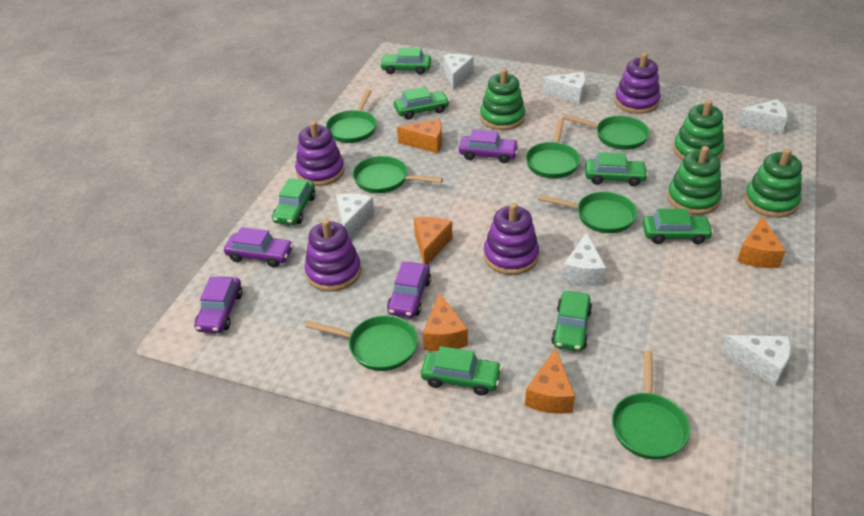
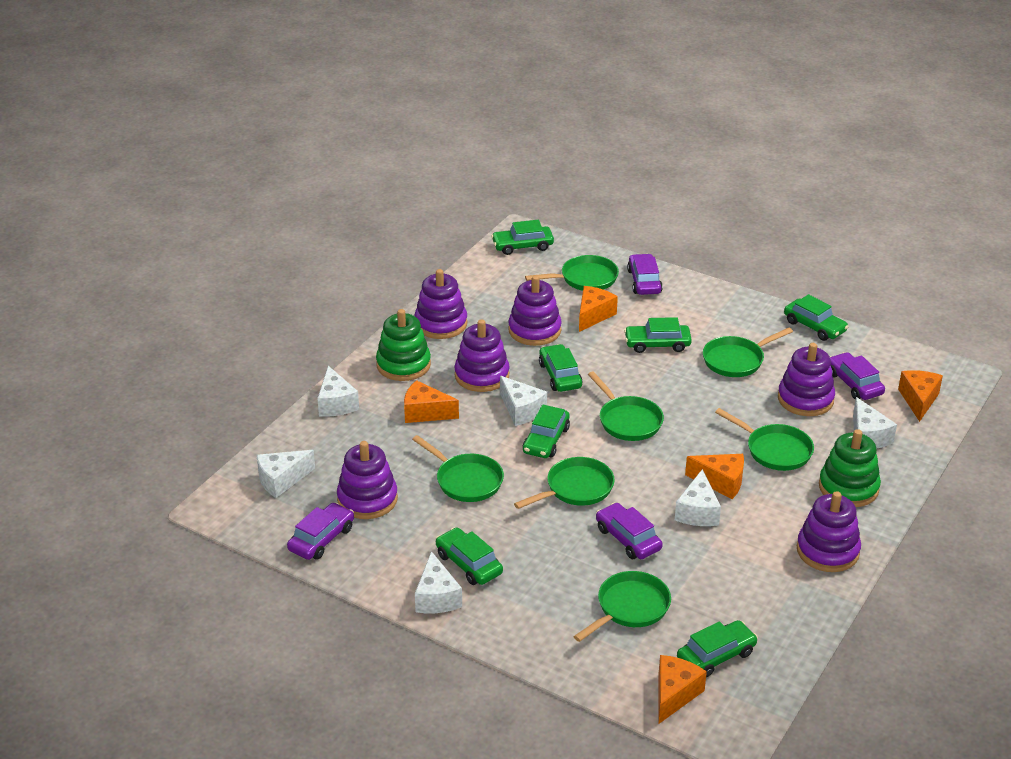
green stacking toy: [480,68,525,130] [667,146,722,215] [673,100,724,160] [744,148,802,218] = 4 -> [376,309,431,381] [819,429,881,507] = 2
purple stacking toy: [295,121,345,186] [304,219,361,292] [484,203,539,275] [615,53,661,114] = 4 -> [337,441,398,519] [415,269,467,339] [455,319,510,392] [508,275,562,346] [778,343,835,416] [797,491,861,572] = 6

